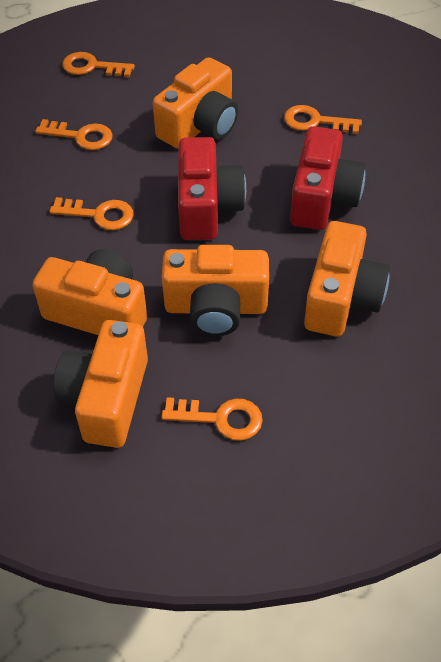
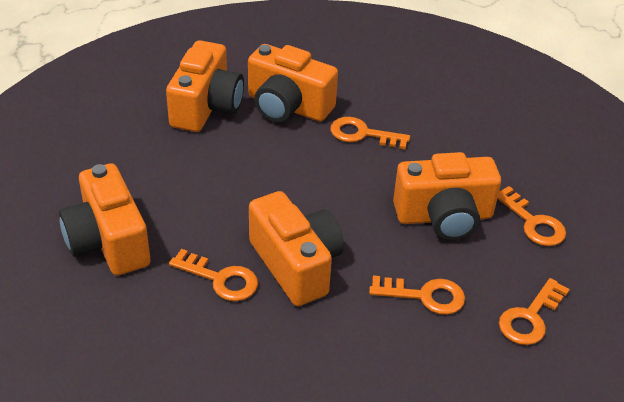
red camera: [178,137,246,240] [290,126,365,230] = 2 -> none = 0

